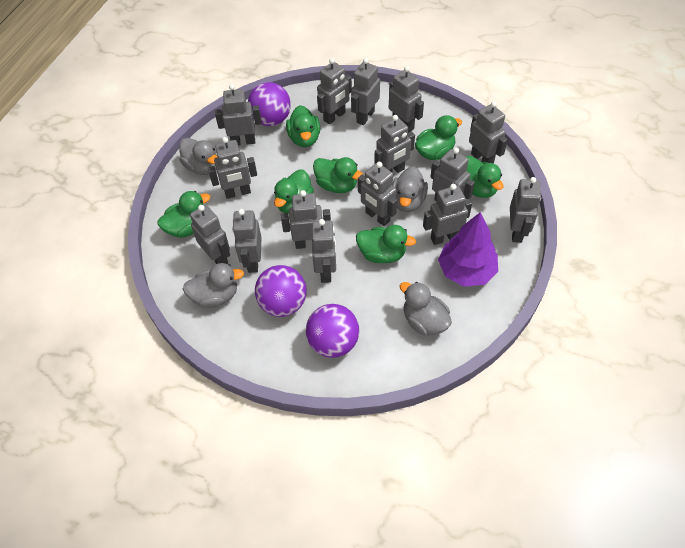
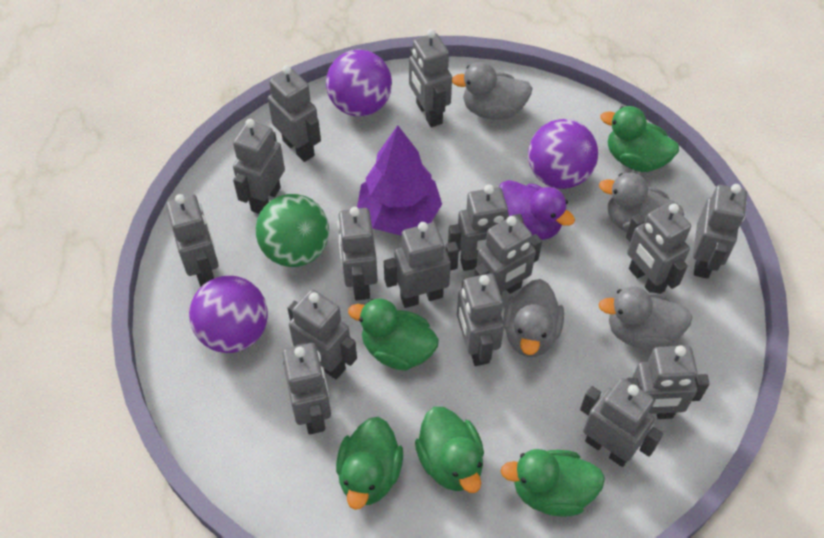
green ball: none = 0 -> [256,194,329,267] = 1
green duck: [157,191,210,238] [274,169,314,214] [286,105,320,147] [313,157,363,193] [356,225,416,263] [415,115,462,160] [466,156,504,198] = 7 -> [336,417,403,510] [348,299,439,371] [415,407,484,493] [501,449,605,517] [601,106,679,172] = 5
purple duck: none = 0 -> [499,180,575,240] = 1

